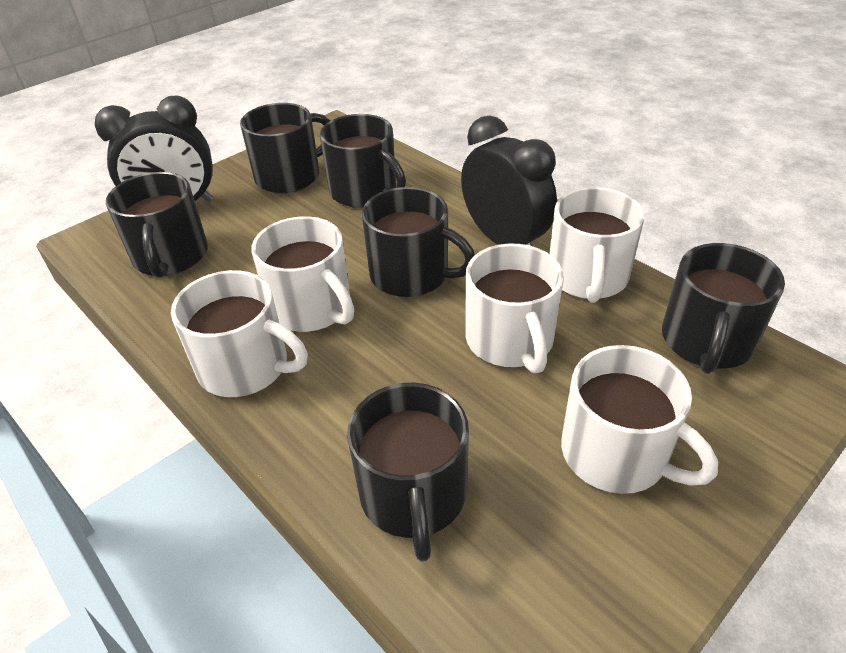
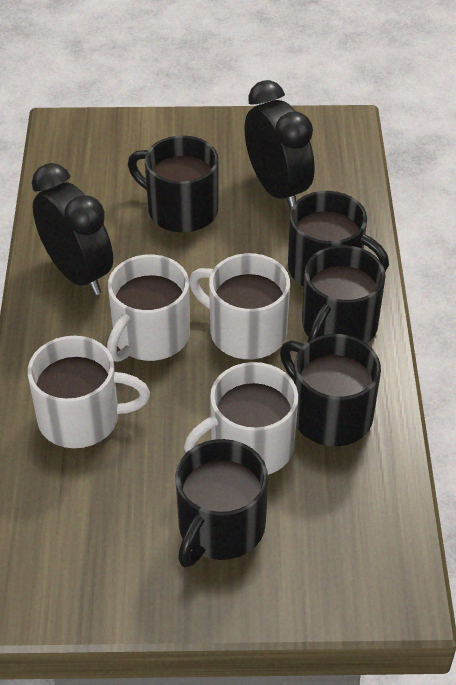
black mug: [106,172,208,278] [240,103,330,193] [320,114,406,208] [347,383,469,562] [362,187,475,297] [662,243,785,374] = 6 -> [128,136,219,233] [175,439,268,567] [280,334,381,446] [288,191,389,286] [302,245,386,343] = 5
white mug: [171,270,308,397] [252,216,354,332] [465,244,564,373] [549,187,644,303] [561,345,718,494] = 5 -> [28,336,150,448] [107,255,190,362] [184,362,298,475] [189,253,290,359] = 4

